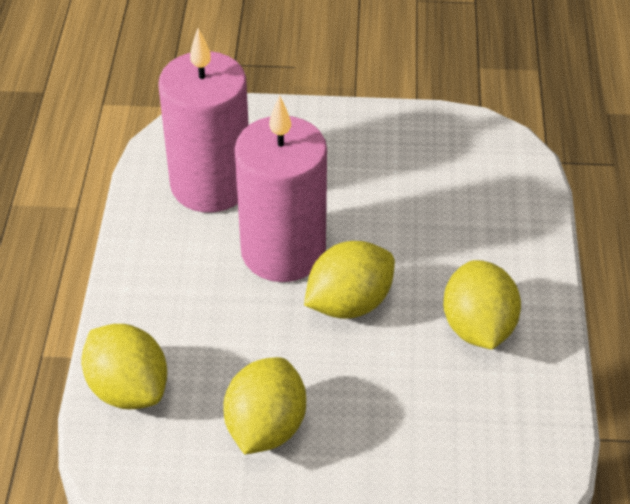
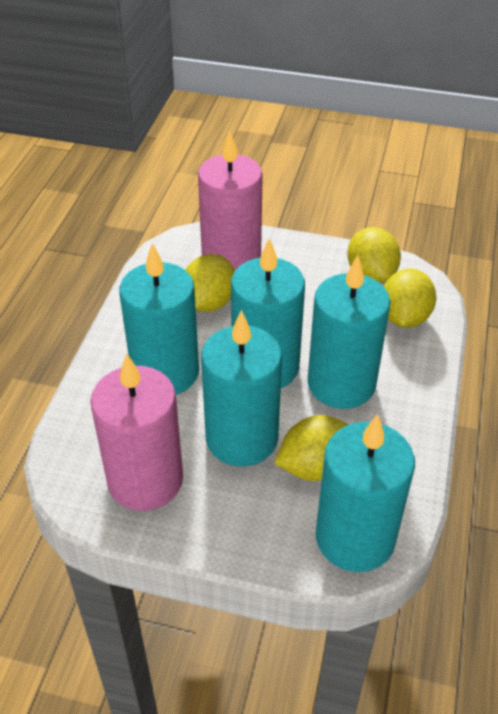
turquoise candle: none = 0 -> [119,243,199,395] [201,310,282,467] [231,238,305,388] [308,255,391,409] [316,414,415,572] = 5

